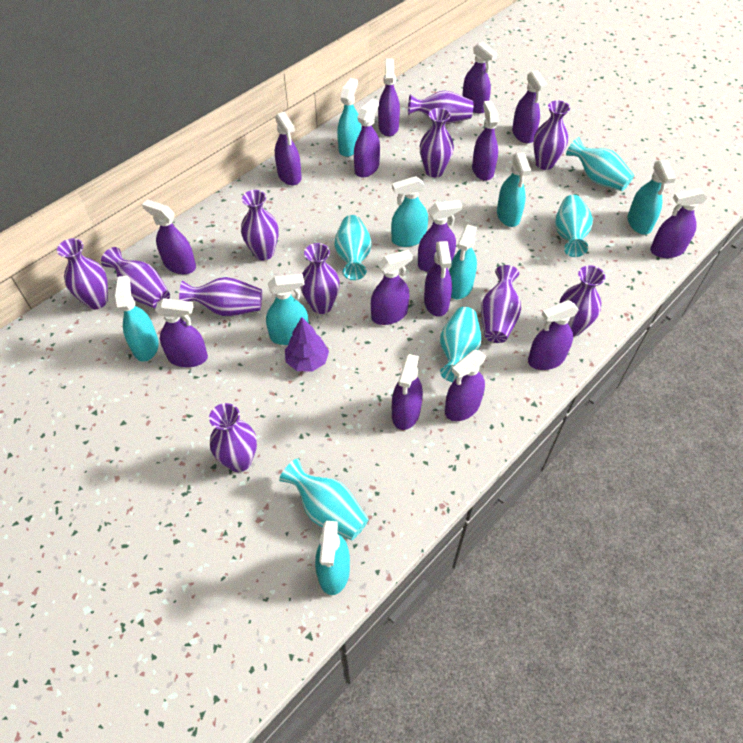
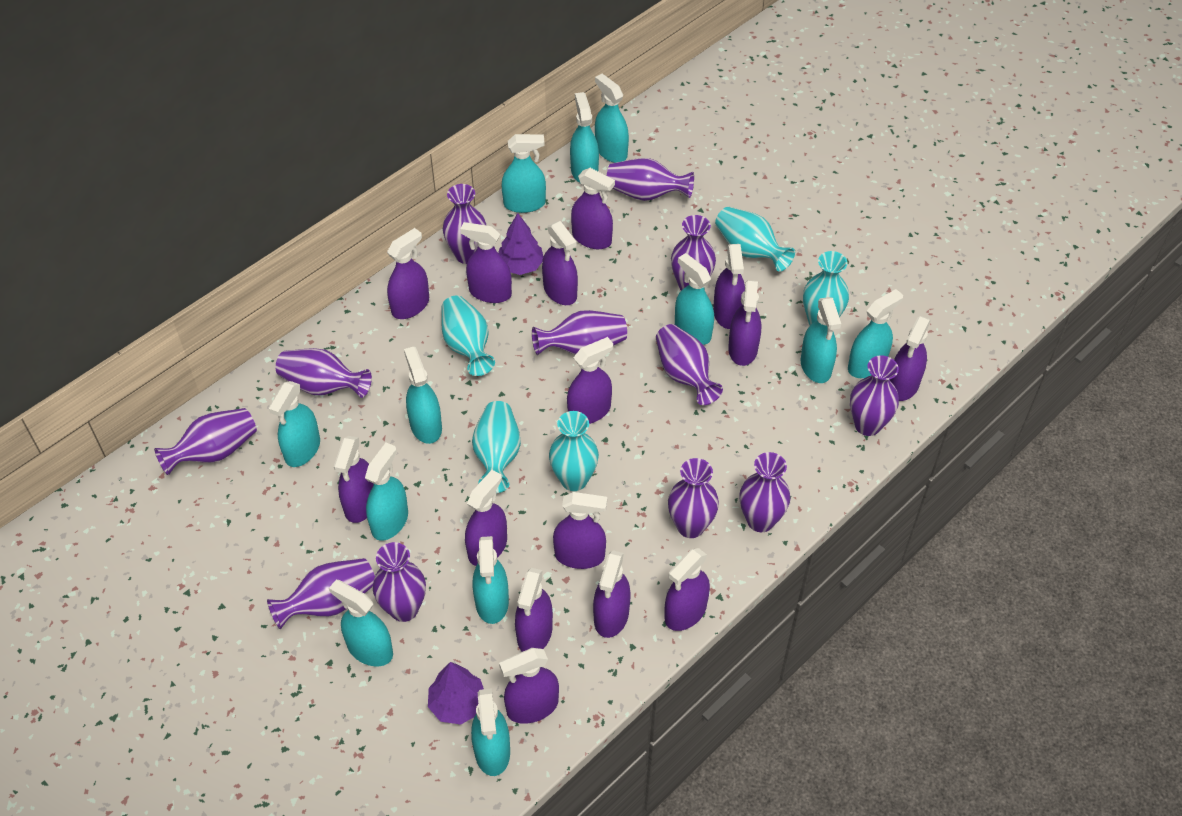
purple tree: [285,317,329,372] = 1 -> [428,662,484,725] [498,213,543,275] = 2
purple vase: [57,238,108,309] [101,247,170,309] [179,277,262,316] [209,403,257,472] [241,190,279,261] [300,243,340,314] [408,90,473,124] [420,108,454,177] [481,265,521,343] [533,100,570,170] [560,265,605,336] = 11 -> [154,408,257,475] [267,558,375,629] [275,348,372,398] [373,542,426,622] [443,184,486,264] [532,310,627,355] [607,158,694,201] [656,324,723,405] [668,458,719,538] [671,215,716,290] [739,452,790,532] [850,355,899,436] = 12
turquoise spray bottle: [115,276,159,362] [266,274,309,345] [315,521,350,595] [337,78,361,157] [391,176,428,247] [449,224,477,299] [497,152,531,227] [627,160,676,234] = 8 -> [269,381,320,467] [329,580,393,666] [365,443,408,541] [404,347,442,444] [471,688,510,776] [472,536,509,624] [502,134,546,213] [570,92,599,183] [595,74,629,163] [675,253,714,345] [800,297,841,383] [848,289,903,378] = 12

